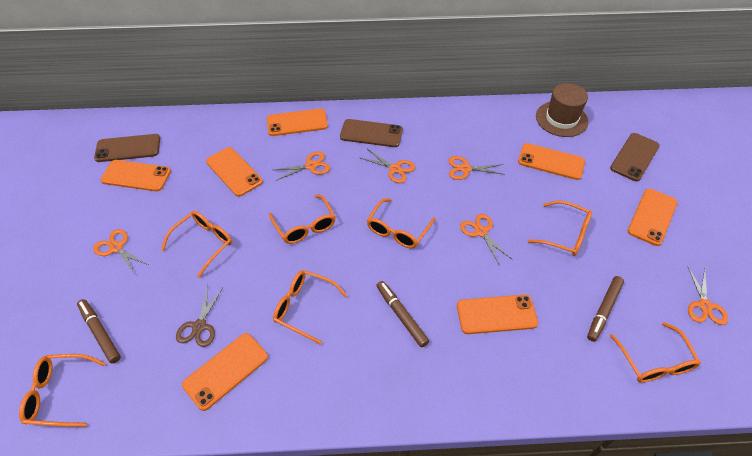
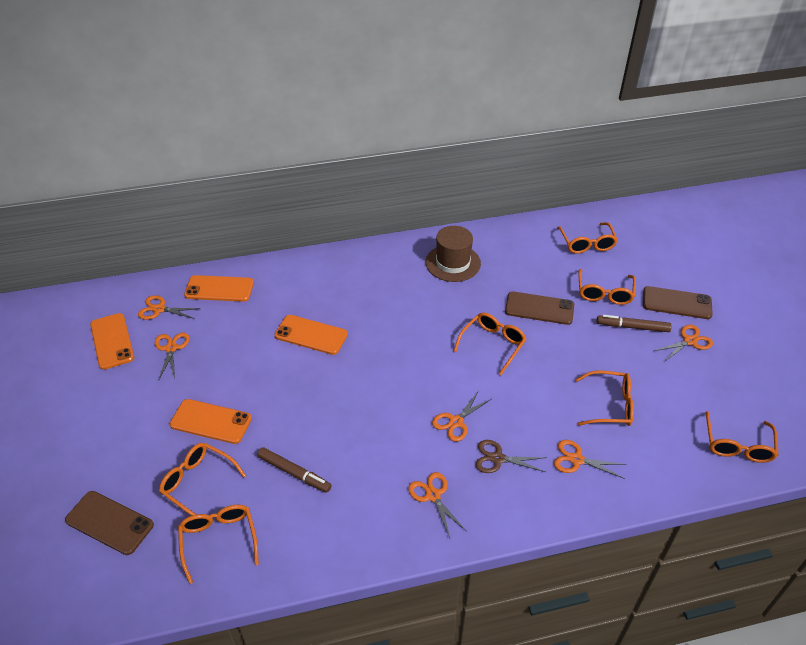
brown marker: [77,299,121,364] [376,281,429,347] [587,276,624,342] = 3 -> [257,447,332,493] [597,315,672,332] = 2
orange phone: [100,160,171,191] [182,333,268,411] [206,147,263,197] [267,108,328,136] [457,295,538,334] [518,143,585,180] [628,188,678,246] = 7 -> [90,313,134,370] [170,399,252,444] [184,275,254,302] [274,315,348,355] = 4

